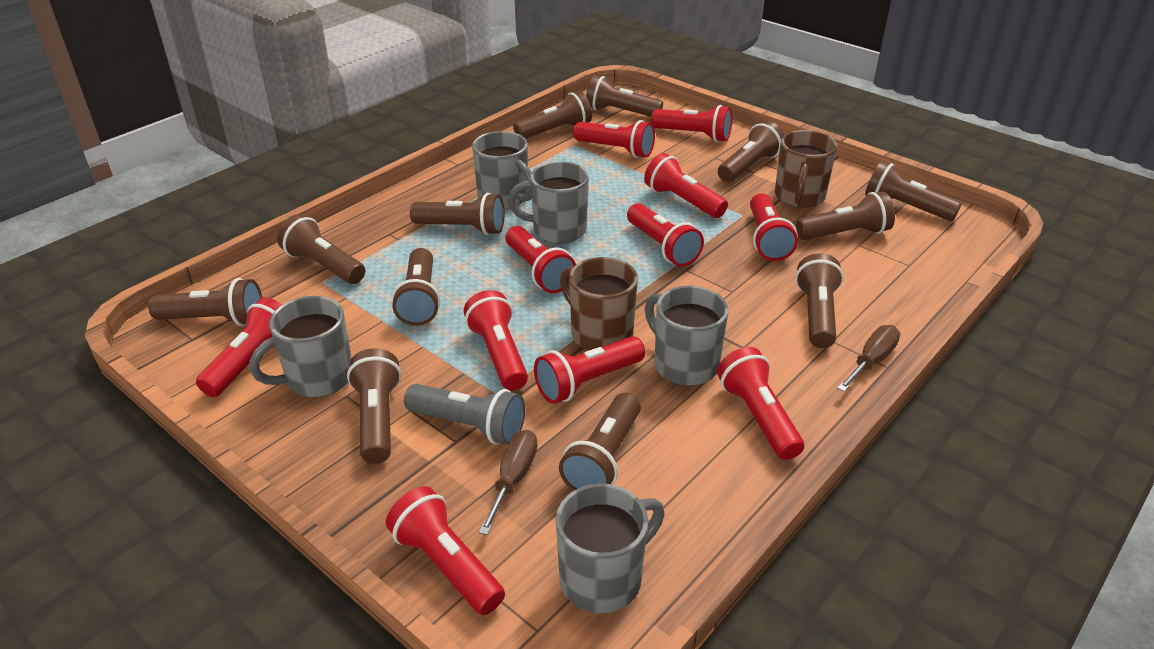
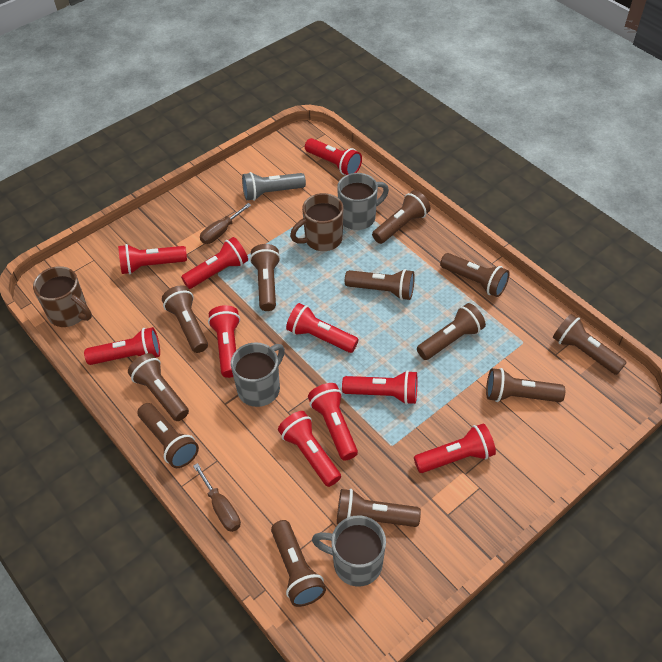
grey mug: [249,296,352,397] [472,131,532,209] [508,161,589,244] [556,483,665,613] [645,286,728,386] = 5 -> [231,342,285,407] [312,515,386,587] [337,173,389,230] = 3
red flashlight: [196,297,282,397] [386,486,505,615] [464,290,528,390] [506,226,576,293] [534,336,645,404] [573,120,655,158] [627,203,704,267] [644,153,728,218] [651,105,732,142] [717,347,804,460] [750,194,798,261] = 11 -> [84,327,160,365] [118,244,187,274] [181,237,248,289] [208,305,240,378] [278,411,341,487] [286,303,359,353] [305,138,362,175] [308,383,358,460] [342,370,417,405] [414,424,496,473] = 10

